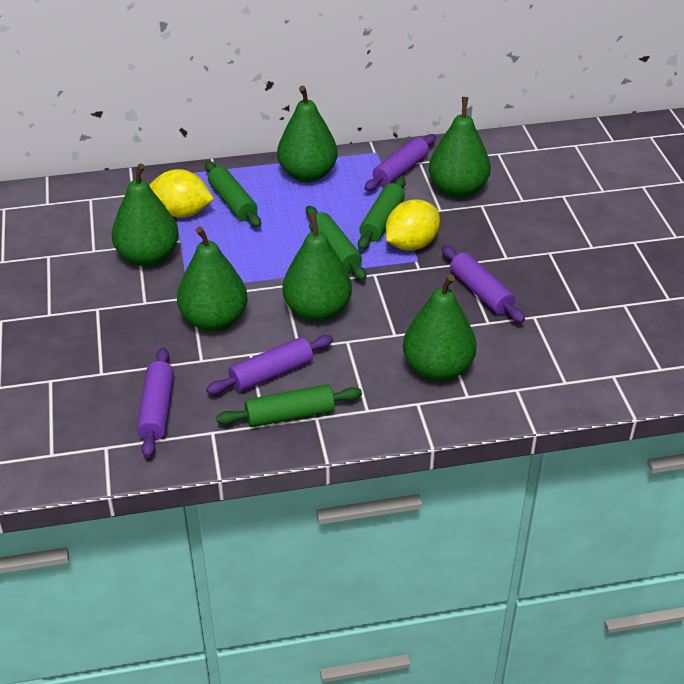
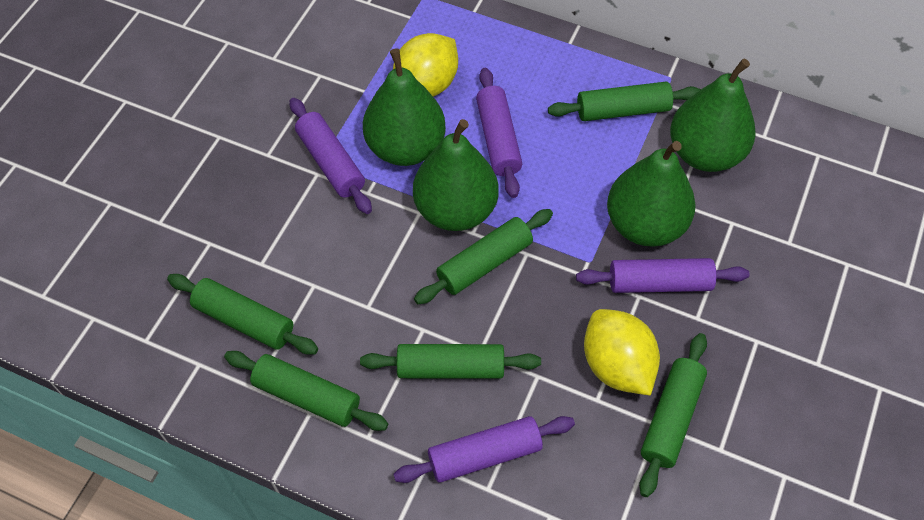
green pear: [112,163,178,267] [177,226,248,331] [277,86,338,183] [282,213,352,322] [403,274,477,381] [429,97,491,198] = 6 -> [363,48,446,166] [413,119,498,231] [607,141,696,247] [670,59,756,172] = 4
green rolling pin: [205,161,261,228] [216,384,362,427] [306,206,366,280] [358,177,406,250] = 4 -> [167,274,318,355] [224,351,388,431] [360,344,541,379] [414,209,553,304] [548,82,701,121] [639,333,707,497] = 6

